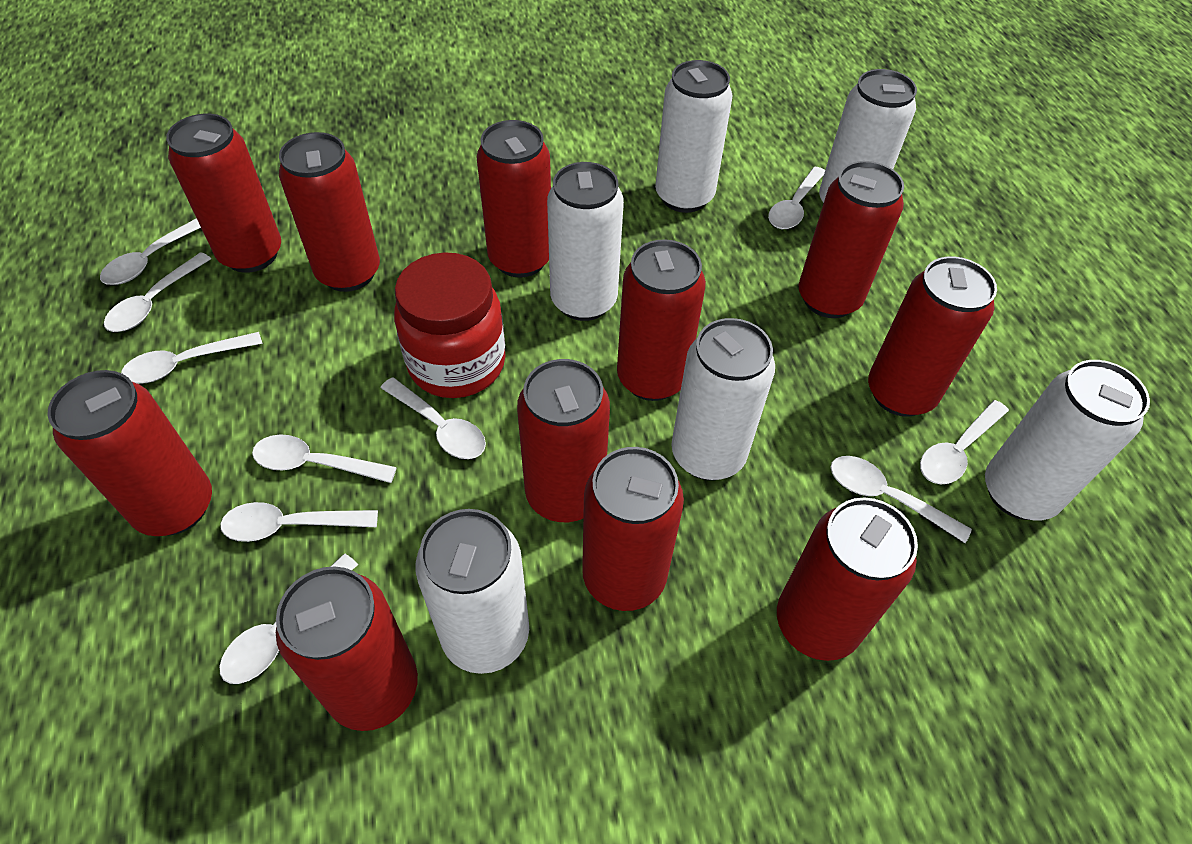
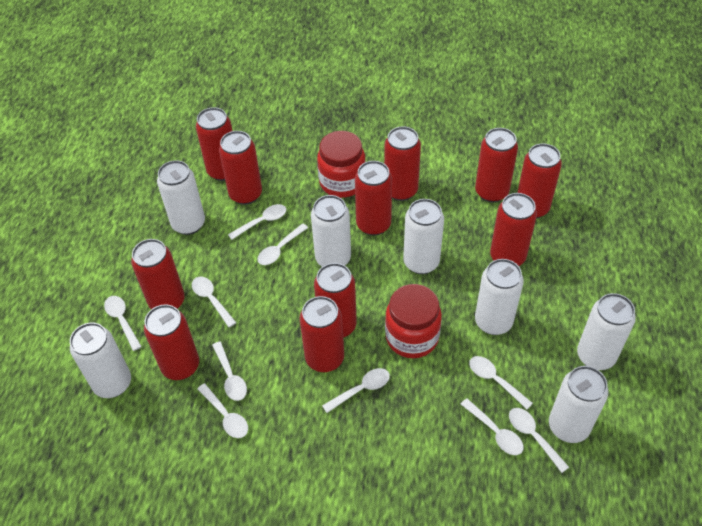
red jar: [394,252,506,398] = 1 -> [317,131,366,198] [385,284,442,358] = 2
white can: [416,509,529,674] [547,162,624,321] [655,60,732,213] [671,318,775,480] [819,69,917,204] [985,360,1150,520] = 6 -> [70,323,131,398] [157,160,205,235] [311,195,351,267] [403,199,444,274] [475,259,524,335] [549,366,608,443] [577,293,636,370] = 7

